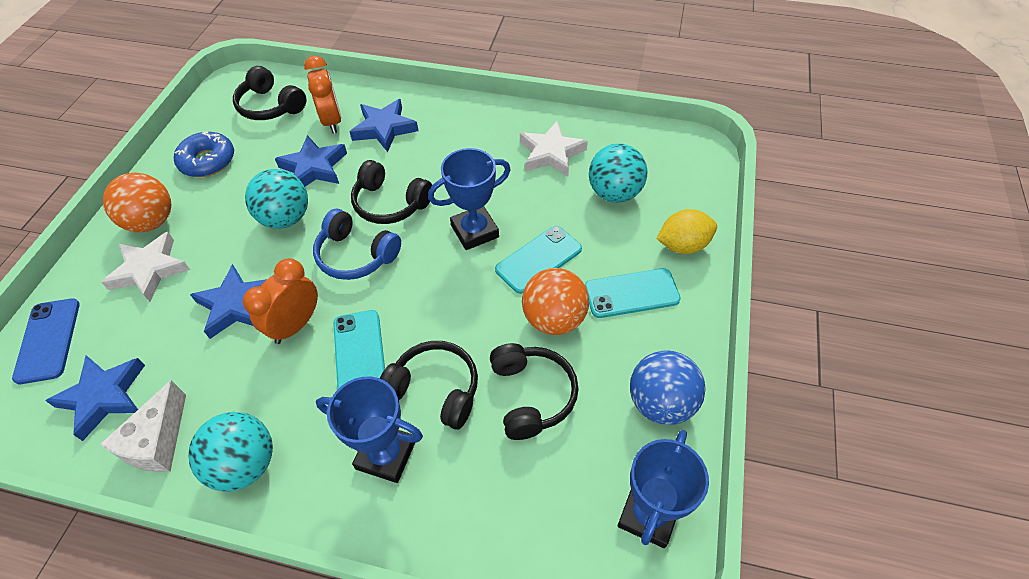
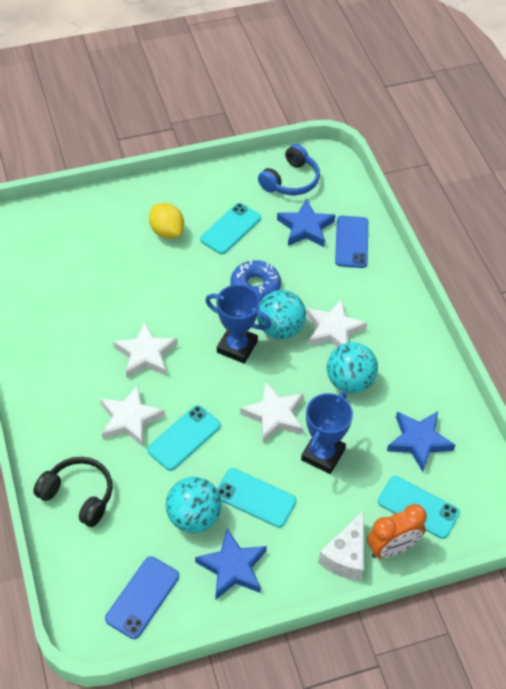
black headphones: [233,66,306,120] [351,160,432,224] [380,341,478,429] [490,343,578,440] = 4 -> [33,457,112,527] = 1
blue ball: [630,350,706,425] = 1 -> none = 0
blue phone: [12,298,80,384] = 1 -> [105,556,179,639] [335,216,368,268] = 2
blue star: [45,355,145,441] [190,264,267,339] [275,135,347,186] [350,99,419,152] = 4 -> [195,529,267,599] [277,199,335,247] [387,411,455,472] = 3
blue trophy: [316,377,423,483] [428,148,511,250] [618,430,709,548] = 3 -> [205,284,271,364] [301,392,353,474] = 2
orange ball: [103,173,171,232] [522,268,589,335] = 2 -> none = 0
orange clock: [243,258,318,344] [304,56,341,133] = 2 -> [367,504,427,559] = 1
turquoise phone: [333,310,385,389] [495,226,582,294] [585,268,681,318] = 3 -> [147,405,221,471] [200,203,261,254] [217,468,296,528] [378,476,460,539] = 4
white star: [101,232,190,302] [520,121,588,177] = 2 -> [100,385,165,447] [113,322,178,378] [240,381,304,443] [306,299,367,347] = 4

